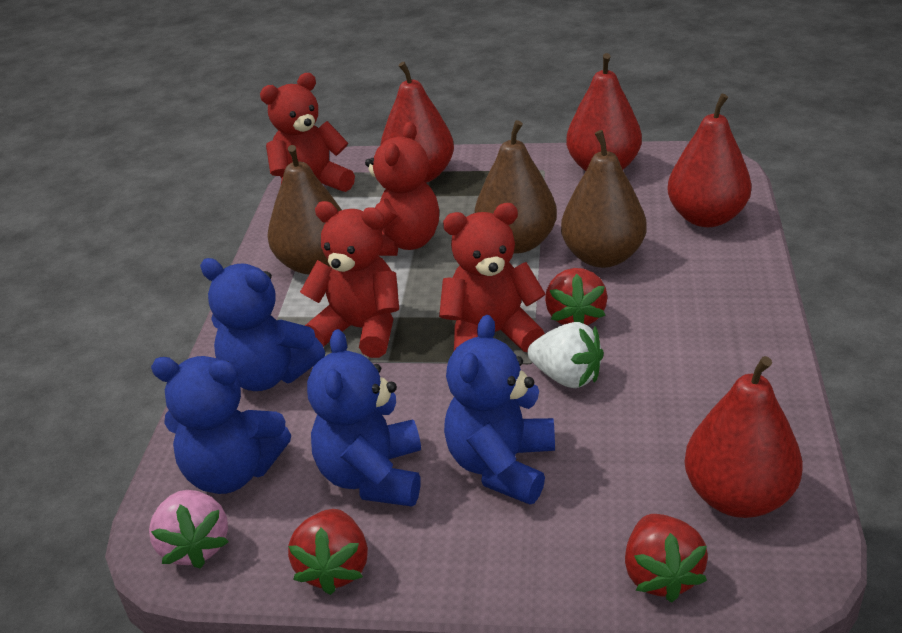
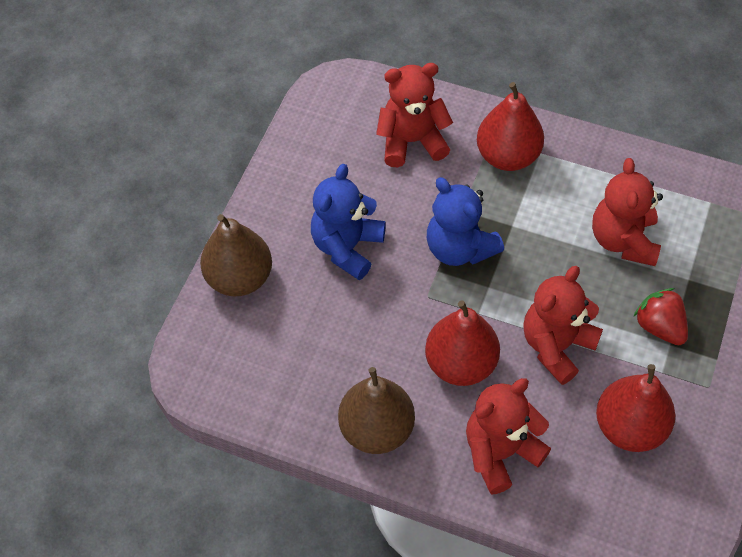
blue teddy bear: [151,356,291,494] [200,258,325,391] [307,329,421,507] [444,315,555,504] = 4 -> [311,164,386,280] [427,177,504,266] = 2
brown pear: [267,145,342,275] [474,120,557,254] [561,130,647,268] = 3 -> [200,214,272,297] [338,367,415,454] = 2
pink strawberry: [149,490,229,569] = 1 -> none = 0
red pear: [380,62,454,183] [566,53,642,171] [667,94,752,227] [684,356,803,518] = 4 -> [425,301,500,386] [477,82,544,171] [596,364,675,452] = 3
red strawberry: [288,509,368,595] [545,268,608,326] [625,514,708,603] = 3 -> [633,288,688,345] = 1
white strawberry: [527,322,604,388] = 1 -> none = 0

